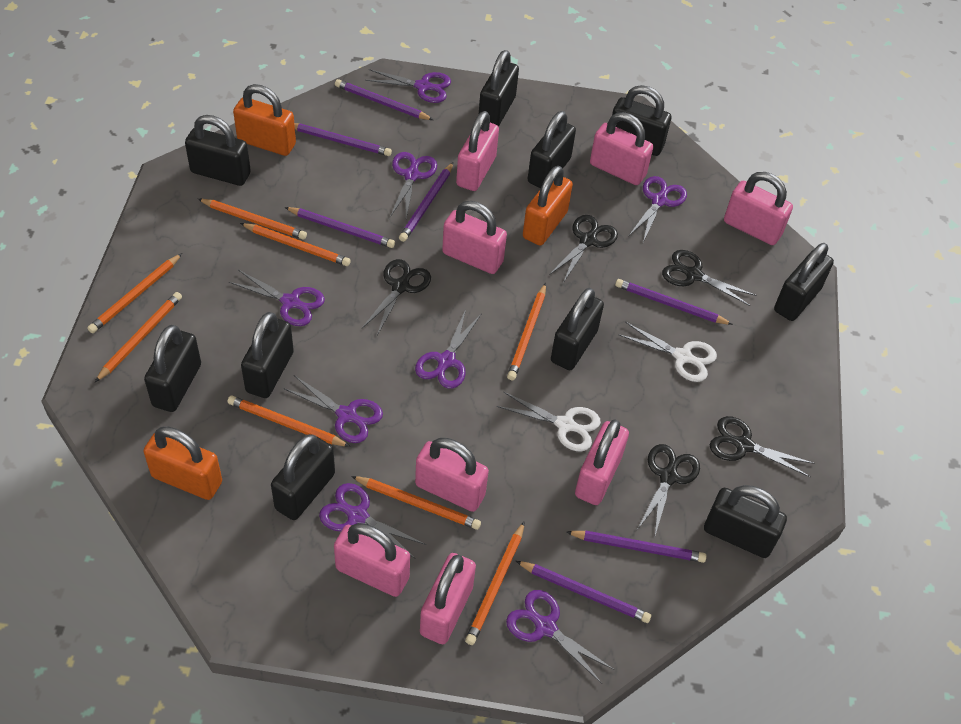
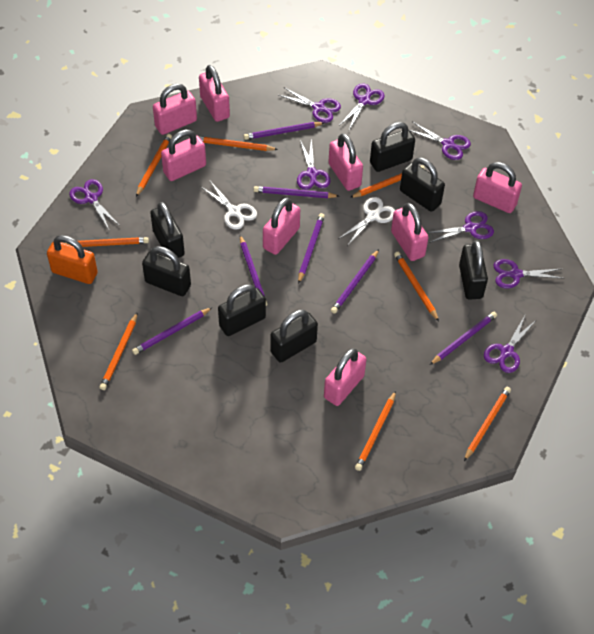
black padlock: [144,325,201,412] [185,115,251,186] [241,312,294,398] [271,434,335,520] [479,50,519,127] [528,111,576,188] [551,288,604,370] [612,85,671,156] [704,485,787,558] [774,243,834,321] = 10 -> [142,246,191,296] [150,202,185,258] [218,284,266,336] [270,310,318,363] [370,122,415,172] [400,157,445,212] [459,240,488,300] = 7
black scissors: [362,259,431,335] [549,215,618,283] [637,444,700,535] [662,250,756,306] [710,416,815,477] = 5 -> none = 0
orange padlock: [143,427,222,500] [233,84,296,156] [523,166,573,246] = 3 -> [47,235,98,284] = 1

